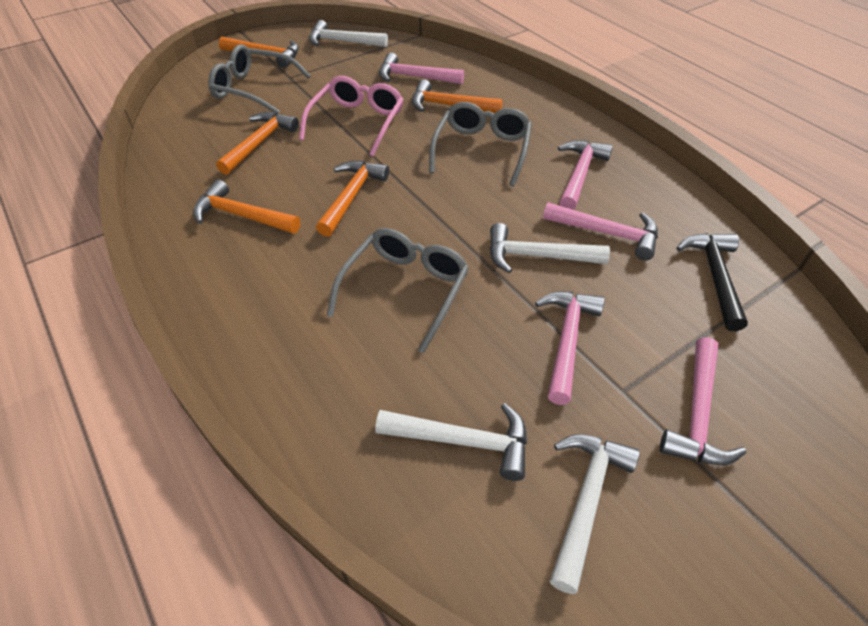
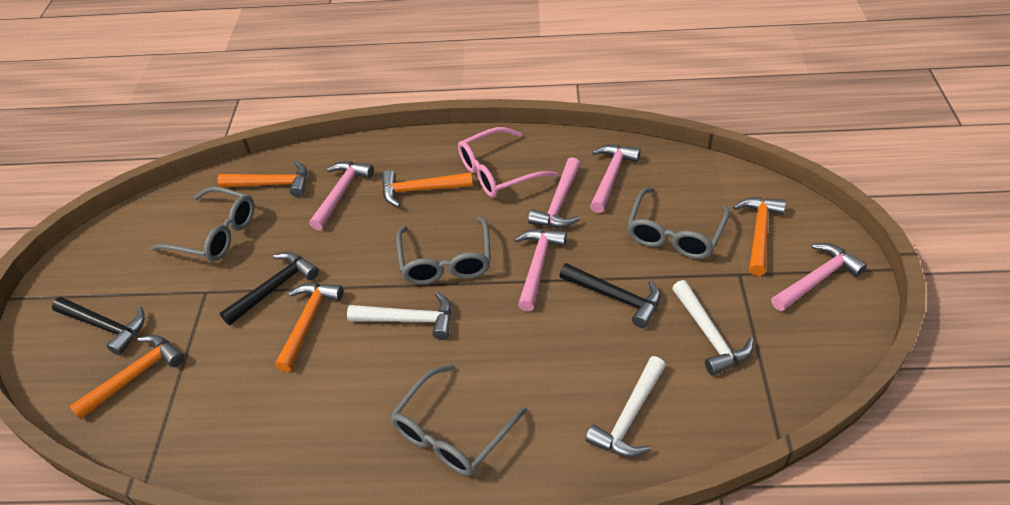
black hammer: [676,233,748,331] = 1 -> [52,297,145,355] [220,252,319,325] [559,263,661,328] = 3
grey glasses: [208,44,311,114] [327,228,469,354] [429,102,532,187] = 3 -> [150,186,254,262] [390,364,527,476] [396,217,491,285] [627,187,730,259] = 4
white hammer: [309,20,388,47] [375,403,527,481] [489,223,610,273] [550,434,640,594] = 4 -> [347,292,452,340] [585,356,666,457] [672,280,754,376] = 3

